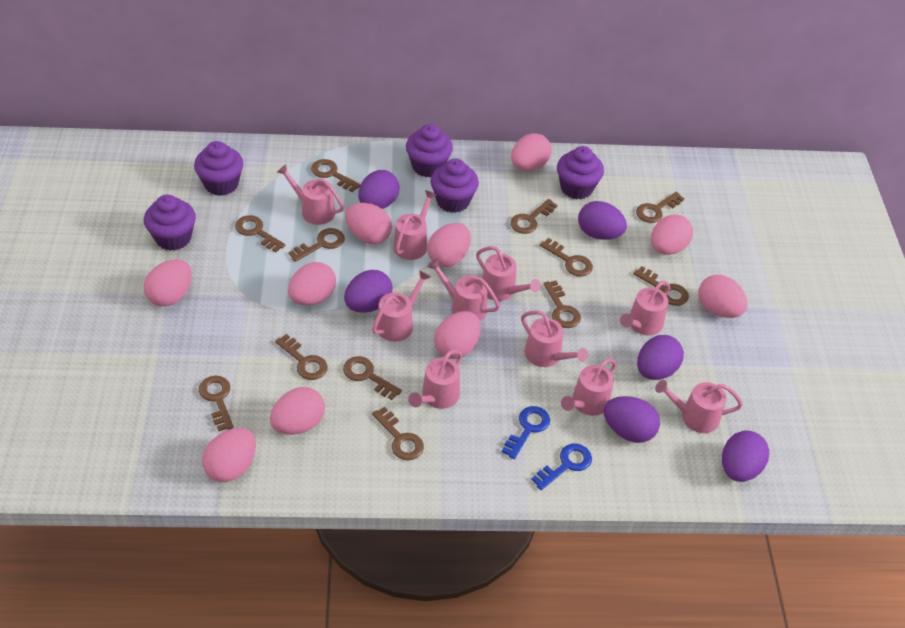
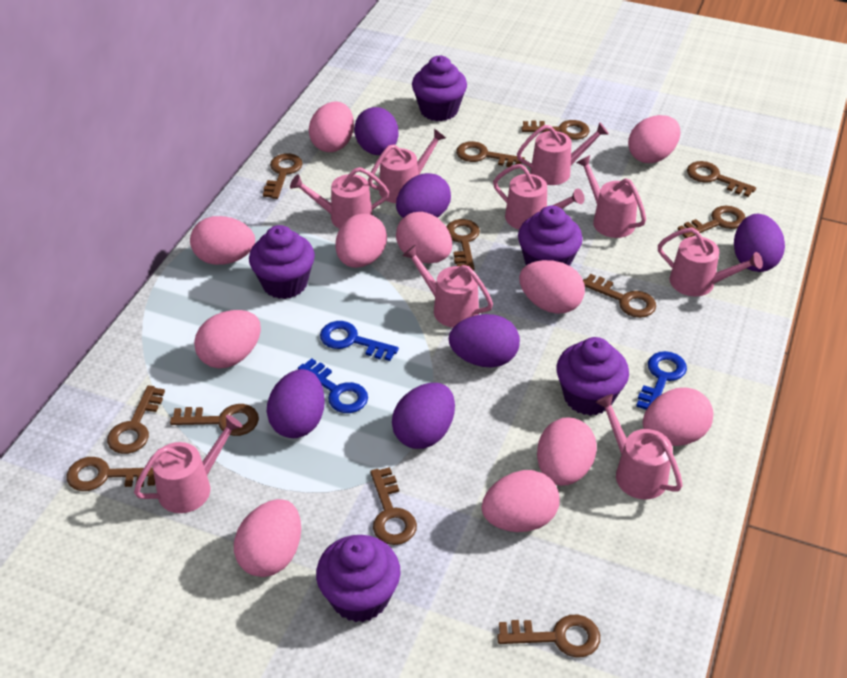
blue key: [502,406,550,459] [531,444,592,490] = 2 -> [298,358,368,413] [320,321,399,361] [636,351,687,410] = 3
pink egg: [144,259,192,306] [202,428,256,482] [270,387,325,434] [288,262,336,305] [345,203,392,244] [427,223,471,267] [434,311,481,359] [511,133,552,171] [651,214,693,255] [698,275,748,318] = 10 -> [190,216,255,265] [194,310,261,368] [234,499,301,577] [309,101,354,152] [336,214,387,268] [396,212,452,263] [482,470,560,532] [519,260,585,314] [537,417,597,486] [628,115,680,163] [643,388,713,446] = 11
pink watering can: [277,164,344,225] [372,270,431,342] [393,190,437,260] [408,350,462,409] [427,259,500,321] [476,246,541,301] [521,310,588,367] [561,358,617,416] [620,281,670,336] [655,380,743,433] = 10 -> [134,415,243,513] [290,167,389,229] [368,129,446,203] [402,245,493,328] [493,164,584,229] [517,122,609,185] [576,155,646,238] [595,394,683,499] [658,228,763,296] = 9

